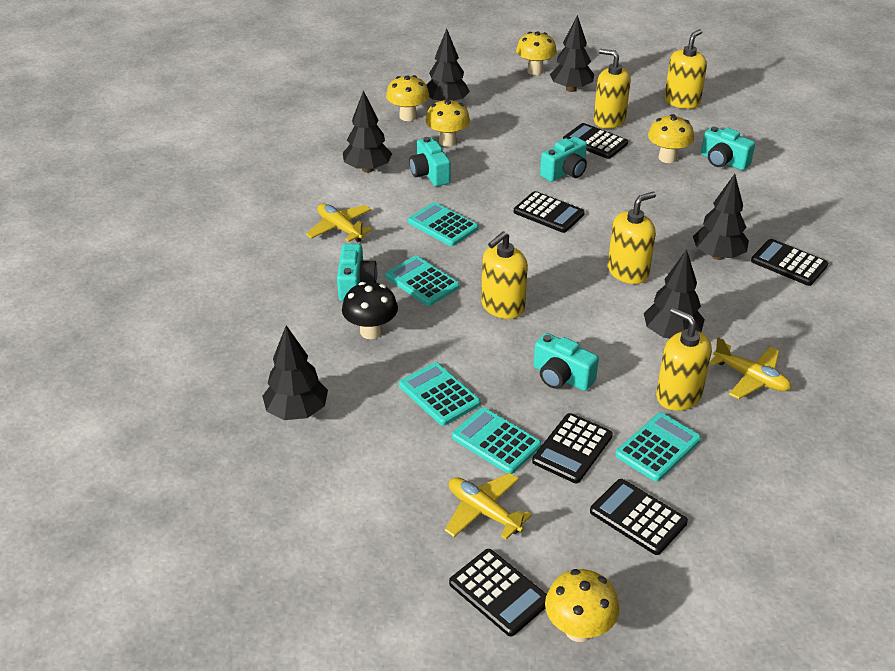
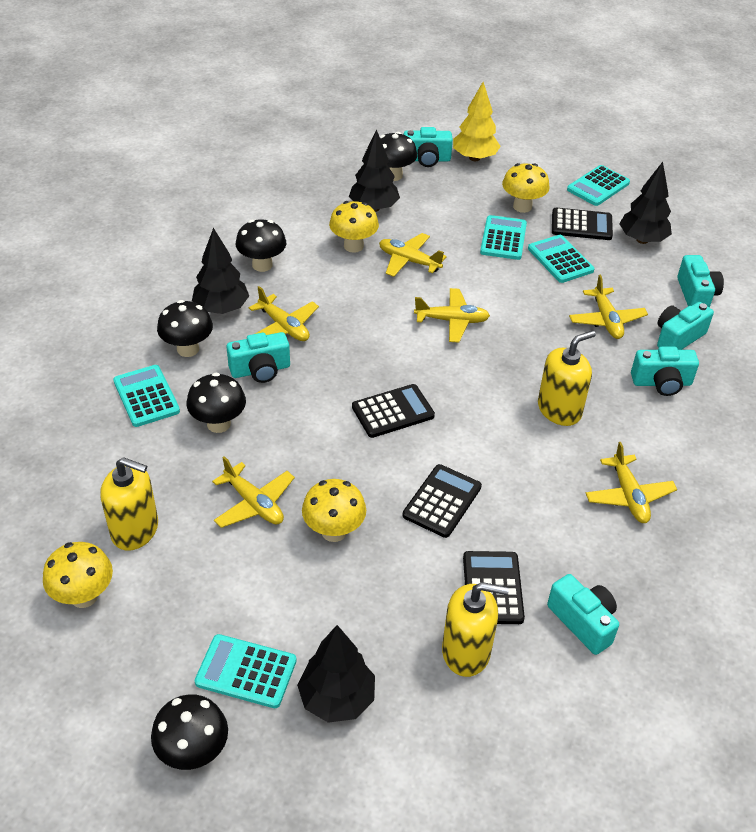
black calculator: [449,549,547,636] [514,191,585,233] [532,413,613,483] [563,123,628,159] [590,479,688,555] [751,239,828,286] = 6 -> [352,384,435,438] [402,464,482,538] [463,551,525,624] [552,208,613,240] = 4
black mushroom: [342,282,398,339] = 1 -> [151,694,228,770] [157,300,213,357] [187,373,246,433] [236,219,286,272] [380,132,417,181] = 5
black tree: [262,325,328,420] [343,90,392,173] [427,29,470,101] [550,15,594,92] [644,249,705,339] [693,174,749,260] = 6 -> [192,228,249,314] [297,625,375,723] [349,129,400,212] [619,162,672,244] = 4
turquoise camera: [337,244,377,301] [409,137,451,187] [534,333,599,391] [540,137,587,182] [701,126,755,170] = 5 -> [227,332,290,383] [403,127,453,167] [547,574,619,655] [631,347,699,396] [657,302,714,350] [677,255,724,308] = 6
yellow mushroom: [386,75,429,121] [425,99,470,147] [516,31,557,75] [545,569,619,642] [648,114,694,163] = 5 -> [43,542,113,608] [302,479,366,542] [329,201,379,253] [502,163,549,213] = 4
yellow plane: [306,203,373,242] [445,472,532,540] [709,337,791,399] = 3 -> [212,456,295,528] [249,286,319,341] [379,233,447,277] [414,288,490,343] [569,275,648,339] [586,442,677,523] = 6
yellow soap dispenser: [481,231,528,319] [594,49,631,129] [608,192,656,284] [656,308,712,411] [664,29,707,109] = 5 -> [100,457,158,551] [442,582,509,677] [538,330,596,426] = 3
yellow tree: none = 0 -> [453,82,501,161] = 1

